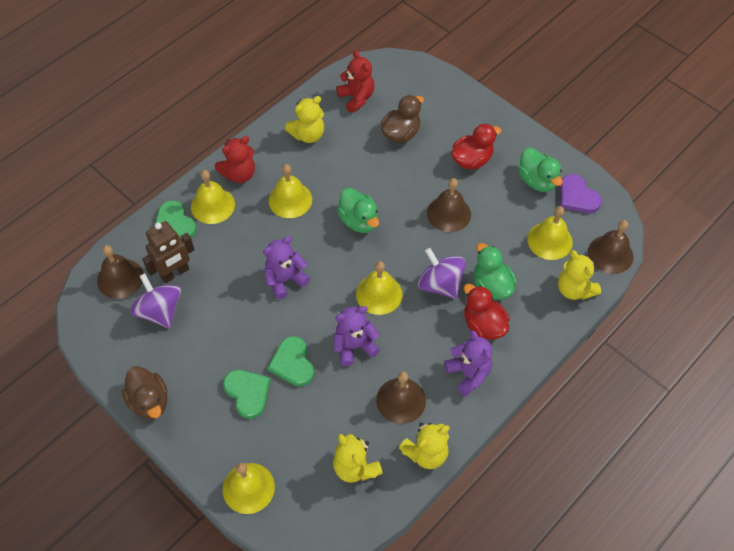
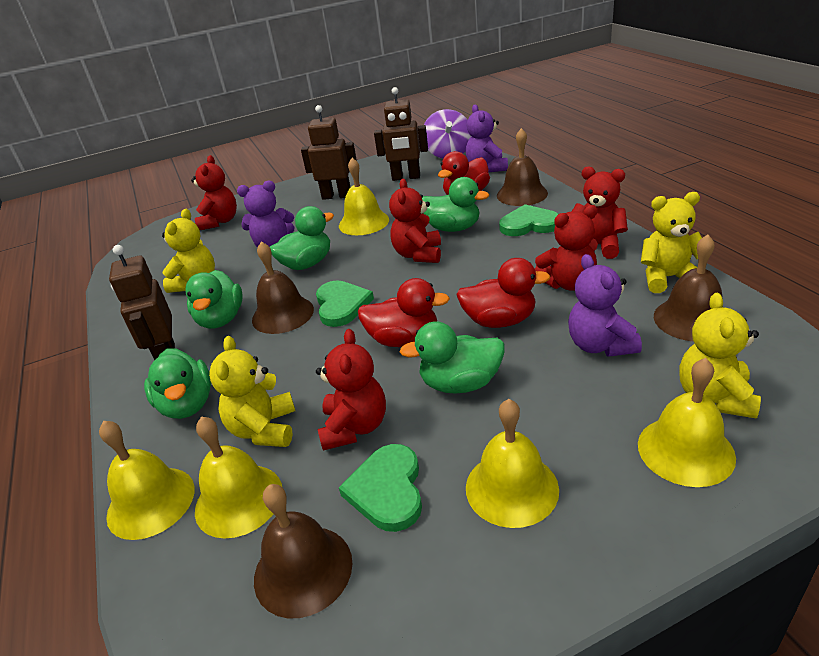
brown duck: [122,366,168,419] [381,95,424,143] = 2 -> none = 0
brown robot: [142,221,195,283] = 1 -> [109,245,175,360] [301,105,357,200] [374,87,428,181] = 3
green duck: [337,188,379,233] [474,243,517,300] [518,148,563,192] = 3 -> [144,349,211,419] [185,270,243,329] [270,206,334,270] [400,321,505,394] [422,177,489,232] = 5
purple heart: [560,174,602,213] = 1 -> none = 0
purple spinning top: [130,273,181,328] [418,248,466,299] = 2 -> [424,109,471,158] = 1
red duck: [451,124,502,170] [464,284,510,340] = 2 -> [358,278,450,347] [438,151,490,195] [456,258,551,328] = 3
red teddy bear: [215,136,255,183] [336,50,375,113] = 2 -> [191,155,237,230] [316,329,386,451] [389,179,441,263] [535,205,598,291] [572,167,628,259] = 5

